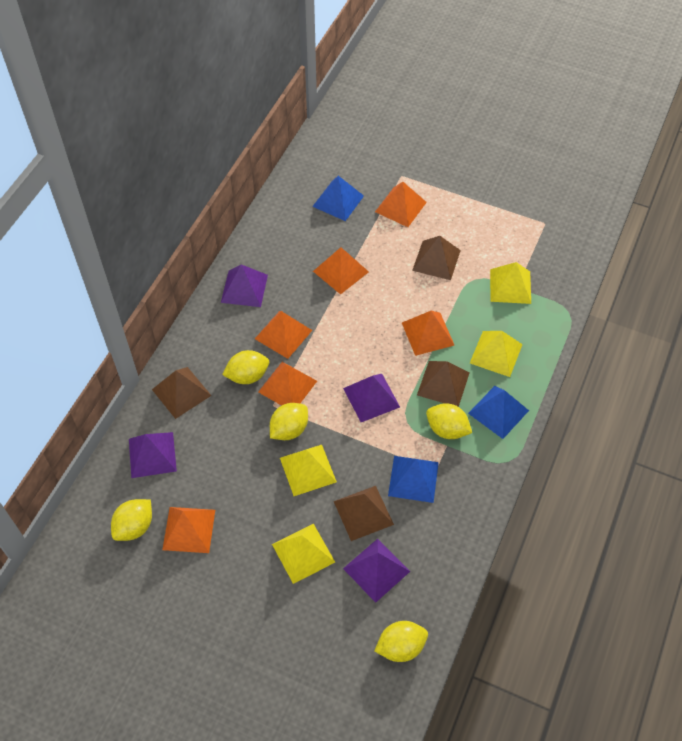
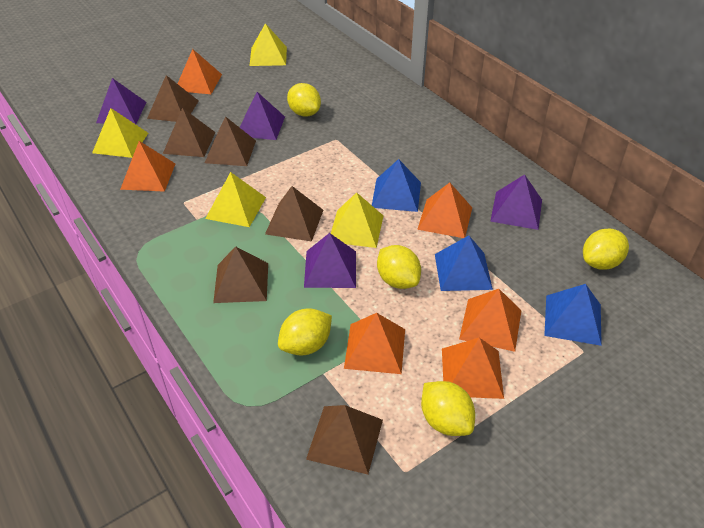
brown pyramid: [152,367,212,419] [334,486,394,541] [412,236,461,280] [417,361,470,407] = 4 -> [147,75,198,122] [163,108,216,157] [205,116,256,166] [213,246,268,303] [265,186,323,242] [306,405,383,475] = 6

